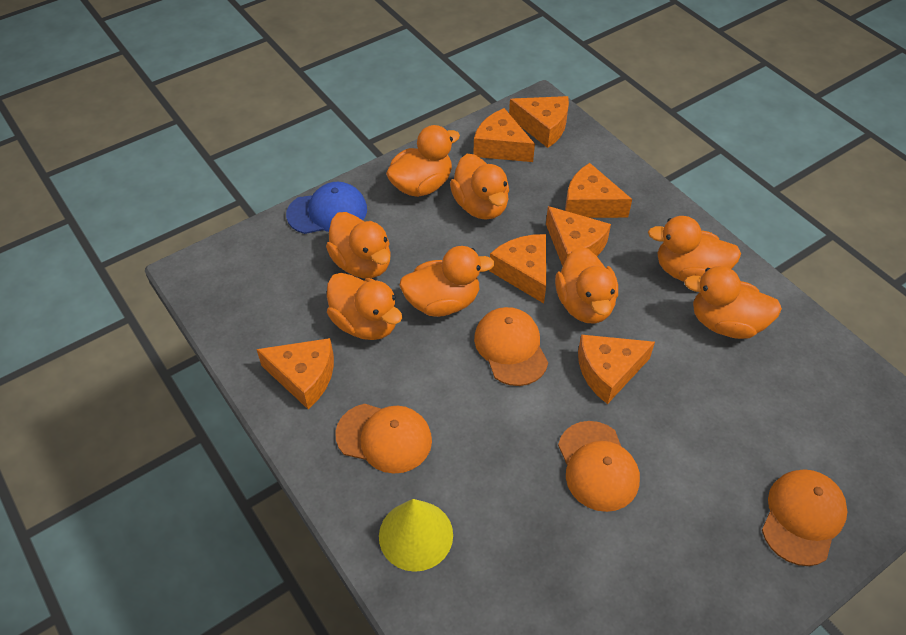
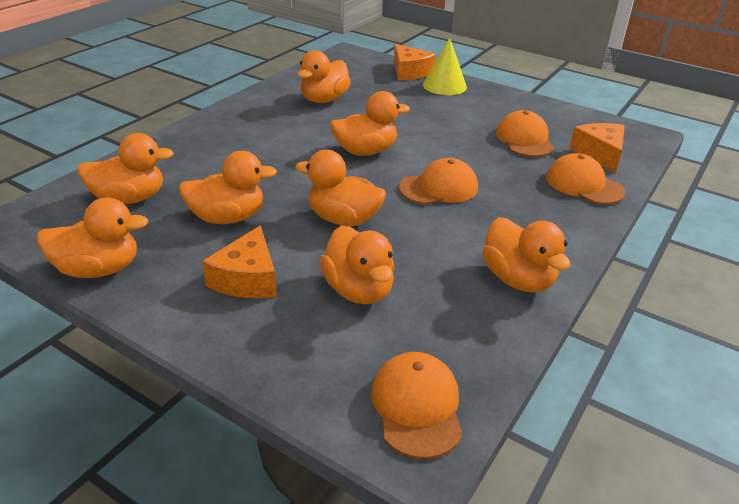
blue cap: [286,182,367,234] = 1 -> none = 0
orange cheese: [256,338,334,409] [474,108,535,162] [489,234,546,304] [509,96,569,148] [546,206,611,266] [565,163,632,218] [578,335,655,404] = 7 -> [202,225,277,298] [394,44,436,80] [569,123,625,173] = 3

